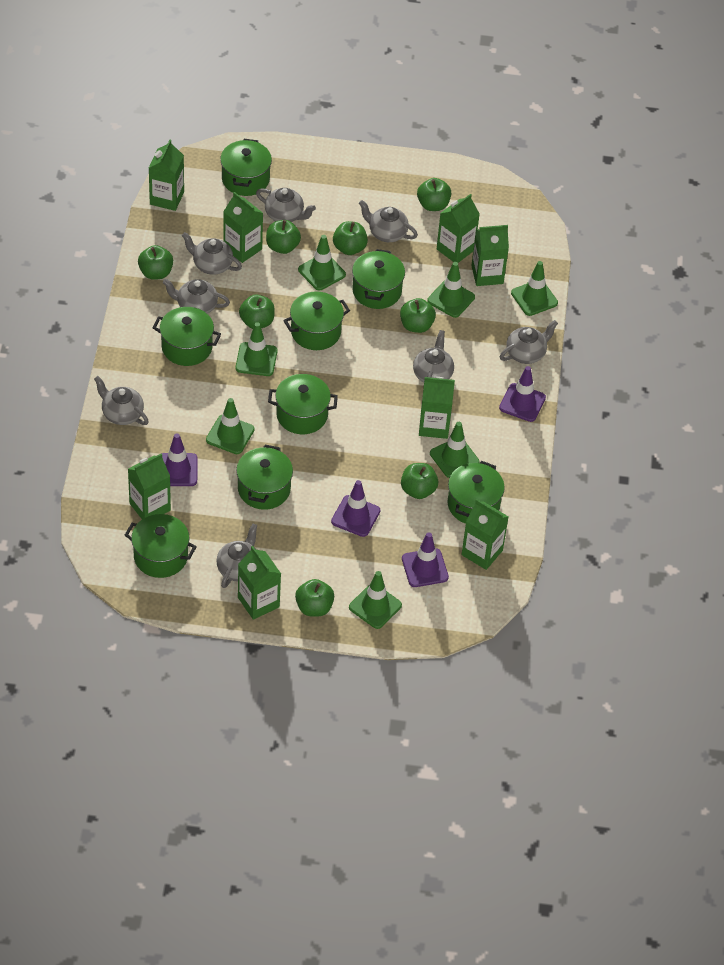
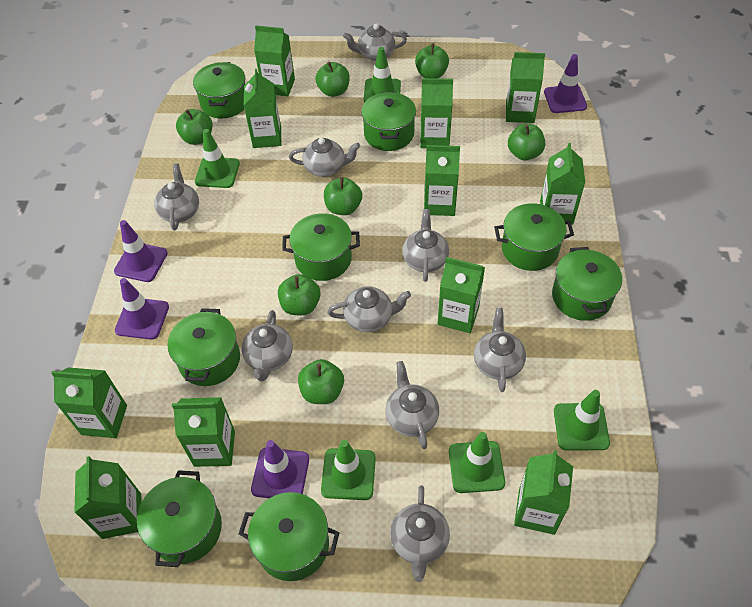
green apple: [138,245,173,280] [239,294,275,329] [266,220,301,254] [295,579,334,617] [333,221,368,255] [400,298,436,333] [401,463,438,499] [417,178,451,211] = 8 -> [176,109,212,145] [278,274,321,315] [298,359,344,404] [315,62,350,97] [324,177,362,215] [415,43,449,79] [508,124,545,160] = 7
green carton: [128,454,171,519] [149,140,184,211] [223,192,263,263] [238,546,281,620] [419,377,455,439] [437,194,480,263] [461,499,509,570] [471,225,509,286] = 8 -> [51,367,127,438] [74,456,142,539] [172,397,235,467] [244,69,281,148] [254,25,295,97] [420,78,453,148] [424,145,460,216] [438,257,485,333] [506,52,545,123] [514,450,573,535] [540,143,585,225] = 11
green traffic cone: [206,398,254,454] [235,322,278,376] [298,235,346,291] [349,571,402,629] [427,262,475,318] [430,422,480,478] [511,261,558,316] = 7 -> [195,129,240,188] [321,440,376,500] [364,47,401,102] [449,432,505,493] [554,390,610,451] = 5
grey teapot: [94,376,149,425] [163,279,230,314] [182,232,242,275] [216,524,257,588] [256,188,316,222] [359,200,418,242] [413,330,454,383] [500,320,558,364] = 8 -> [154,163,199,230] [242,310,293,381] [289,137,360,177] [327,287,411,332] [343,23,407,61] [385,361,439,449] [390,485,450,582] [402,209,449,282] [474,308,526,392] = 9

